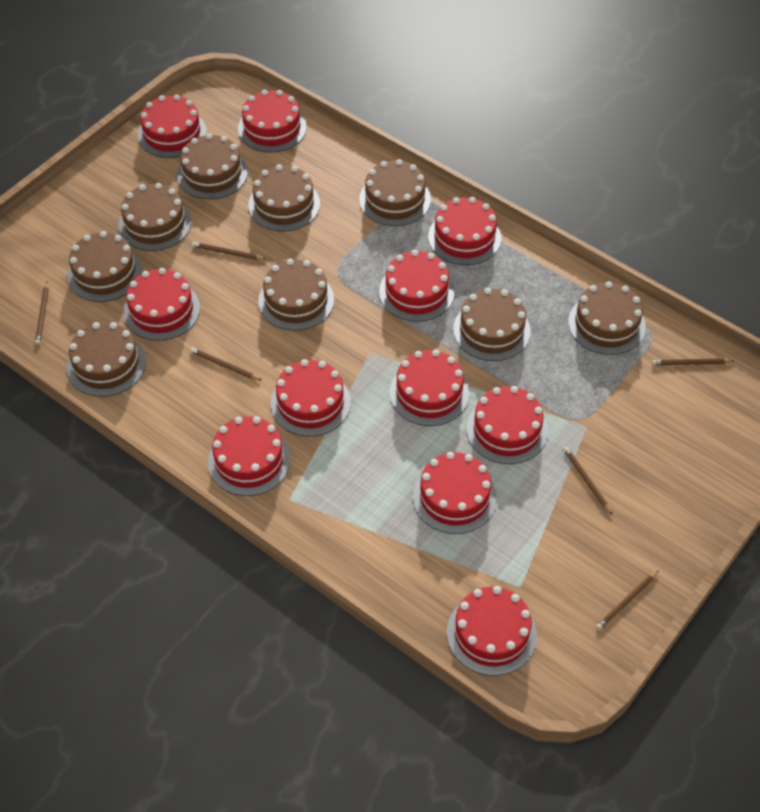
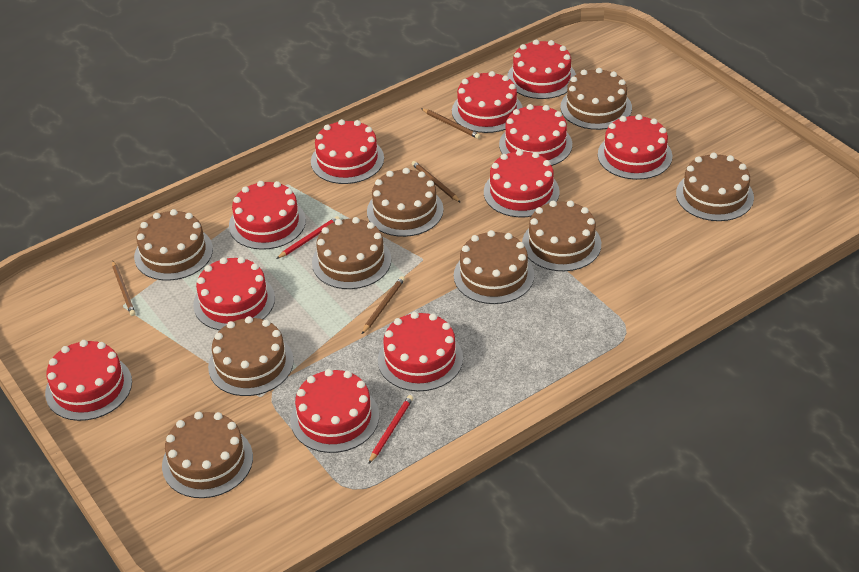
brown pencil: [35,282,49,345] [190,347,261,380] [192,242,266,260] [563,447,612,514] [596,570,659,630] [652,358,734,365] = 6 -> [112,260,135,316] [362,276,405,334] [412,161,461,203] [421,108,480,139] = 4
red pencil: none = 0 -> [276,216,340,259] [368,395,413,464] = 2

